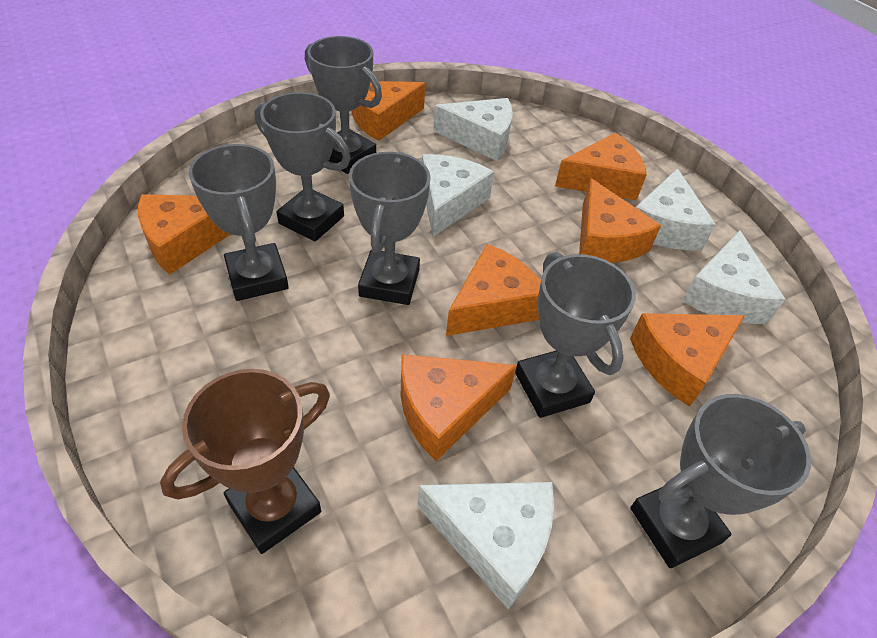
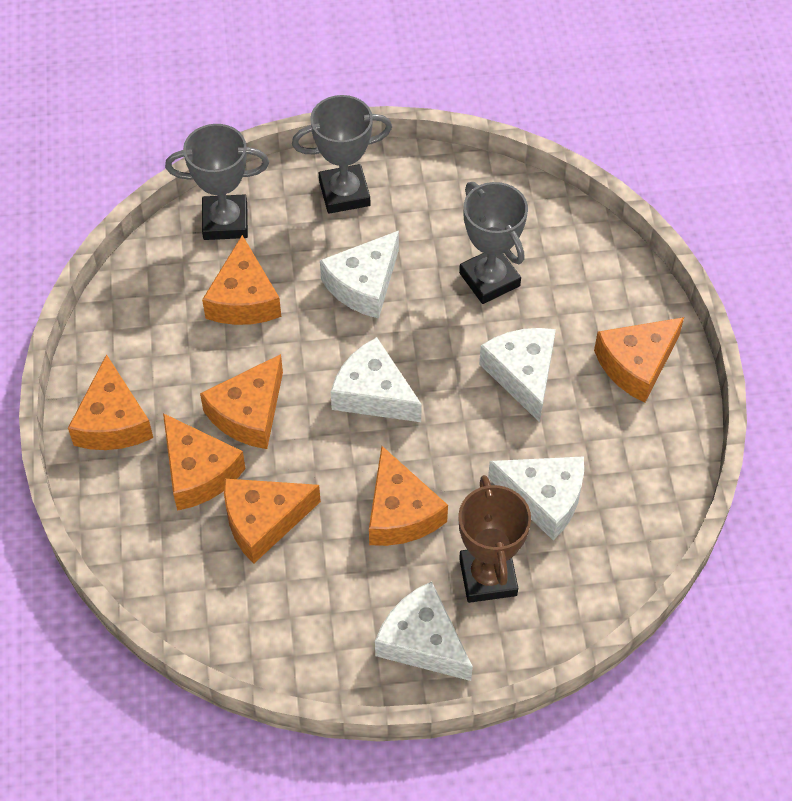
grey trophy: [189,144,289,301] [255,92,351,241] [305,36,382,174] [349,152,431,305] [515,252,635,418] [630,394,811,568] = 6 -> [165,124,269,240] [292,95,392,214] [459,182,528,304] = 3

